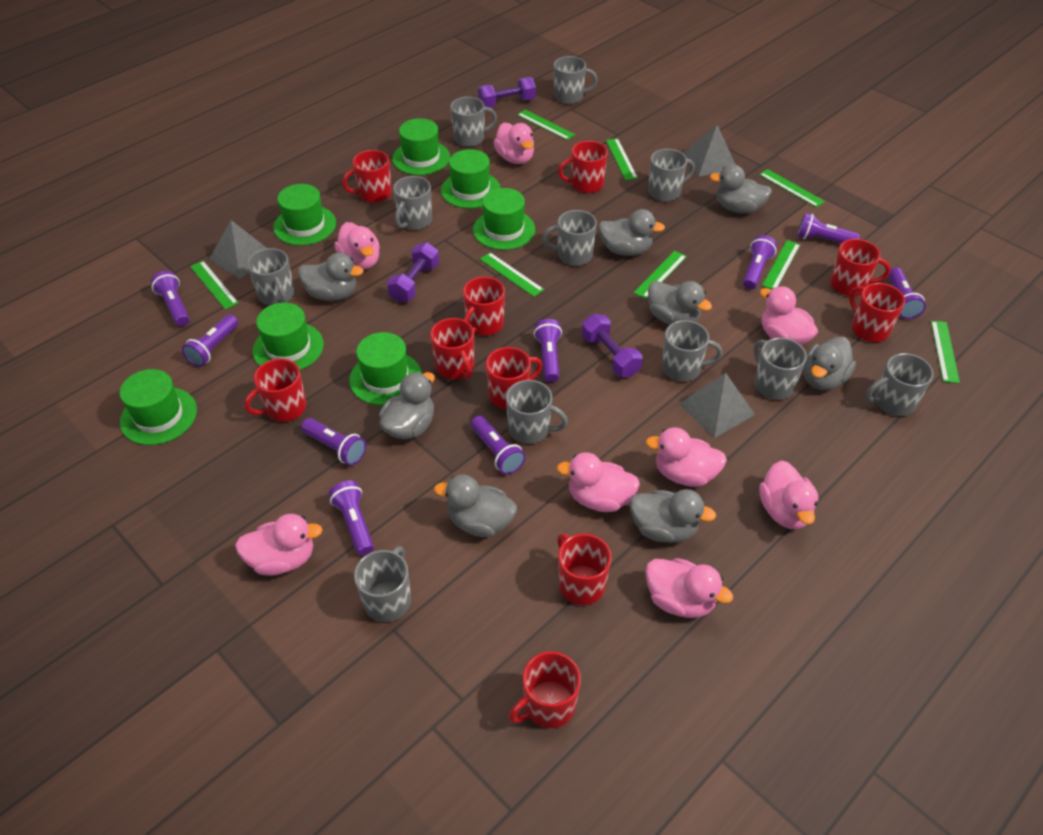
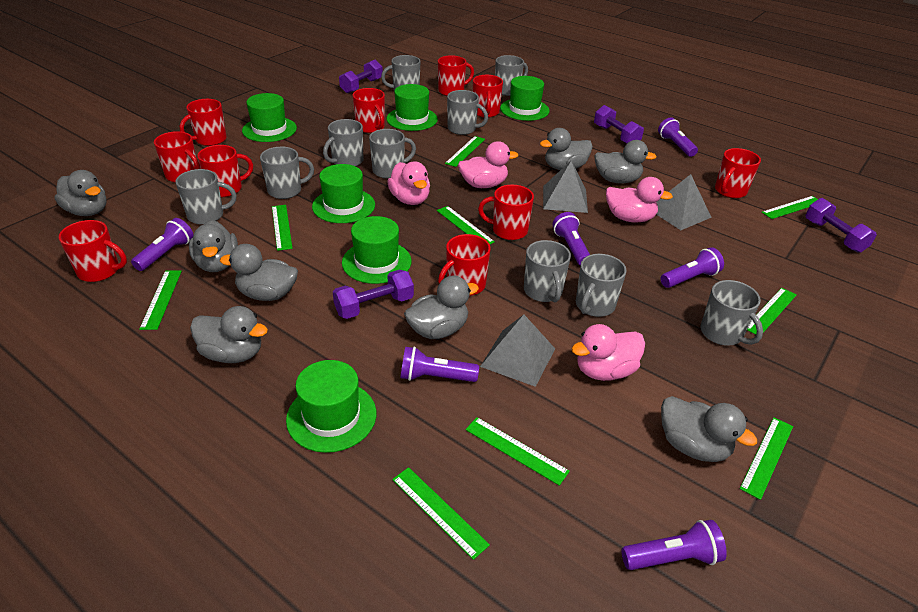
green hat: [120,369,197,445] [253,303,324,370] [273,184,336,246] [349,332,422,406] [392,118,450,175] [441,149,501,209] [473,188,535,250] = 7 -> [242,93,297,142] [286,360,376,453] [312,164,375,223] [342,216,412,284] [387,84,438,131] [500,76,549,121] = 6
green ruler: [190,261,238,309] [480,252,544,297] [517,110,575,140] [606,138,638,180] [633,251,687,299] [759,169,825,207] [762,240,800,289] [931,321,960,383] = 8 -> [139,270,182,330] [272,205,293,251] [392,467,490,560] [437,206,495,244] [445,136,485,167] [466,417,570,486] [740,417,793,500] [747,288,796,335] [762,196,818,219] = 9
grey mug: [247,248,294,305] [354,546,411,622] [393,176,432,230] [450,97,497,147] [506,380,568,444] [542,210,597,266] [554,56,598,104] [648,149,695,201] [662,320,723,381] [754,338,807,400] [866,353,934,416] = 11 -> [176,169,237,225] [260,147,314,199] [323,119,363,166] [369,129,416,179] [381,55,421,91] [447,90,488,135] [495,55,528,96] [524,240,571,302] [576,254,626,317] [701,280,763,345] = 10
pink duck: [235,514,323,576] [334,222,380,270] [494,122,534,164] [557,452,640,512] [645,427,727,487] [645,558,733,618] [759,460,818,529] [760,286,818,345] = 8 -> [387,161,430,205] [458,141,519,188] [571,324,645,381] [606,177,673,222] = 4
purple dumbbell: [387,242,439,303] [478,77,536,107] [582,314,643,377] = 3 -> [333,270,414,319] [339,60,383,93] [594,105,644,143] [806,198,877,253] = 4
purple flashlight: [151,271,190,326] [182,314,238,367] [301,418,366,465] [329,481,374,555] [471,416,526,475] [533,319,562,382] [743,235,777,290] [797,213,860,243] [888,268,926,319] = 9 -> [131,218,193,271] [401,347,479,382] [553,212,590,266] [621,520,727,570] [658,117,698,157] [661,247,724,288] = 6

